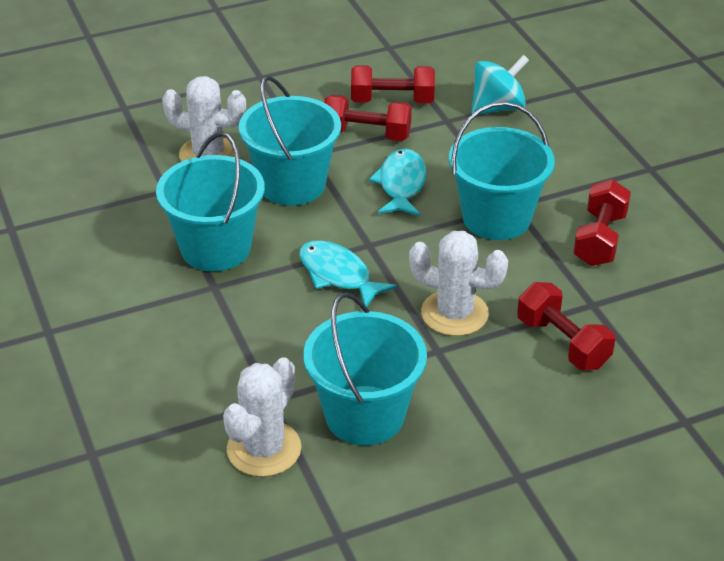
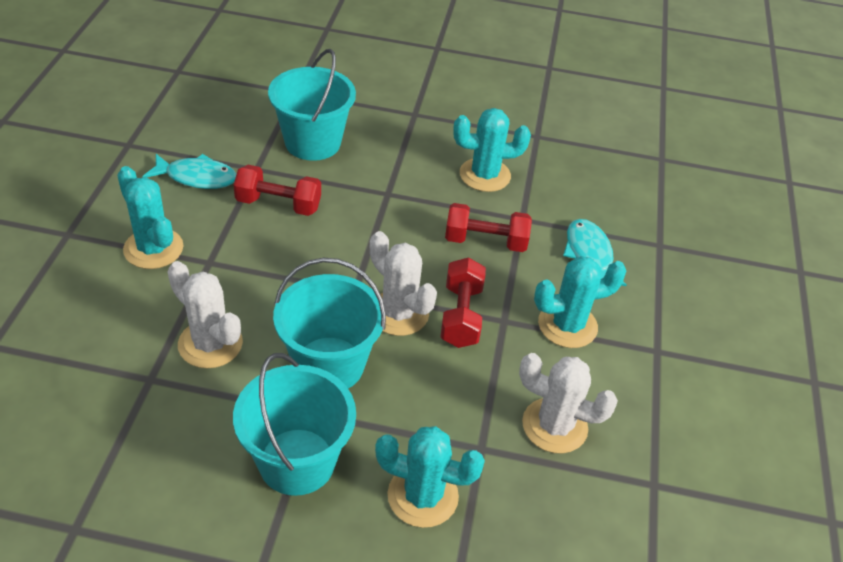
red dumbbell: [324,95,412,141] [351,65,435,103] [517,282,615,370] [574,179,631,266] = 4 -> [234,165,321,216] [440,257,486,348] [445,203,532,252] = 3
turquoise bucket: [156,132,265,271] [239,76,341,206] [303,292,427,445] [449,102,555,240] = 4 -> [233,353,356,496] [268,49,356,161] [273,258,386,388] = 3
turquoise cactus: none = 0 -> [117,166,183,269] [375,426,485,528] [453,108,531,192] [534,256,626,348] = 4
turquoise spinning top: [472,55,529,115] = 1 -> none = 0

